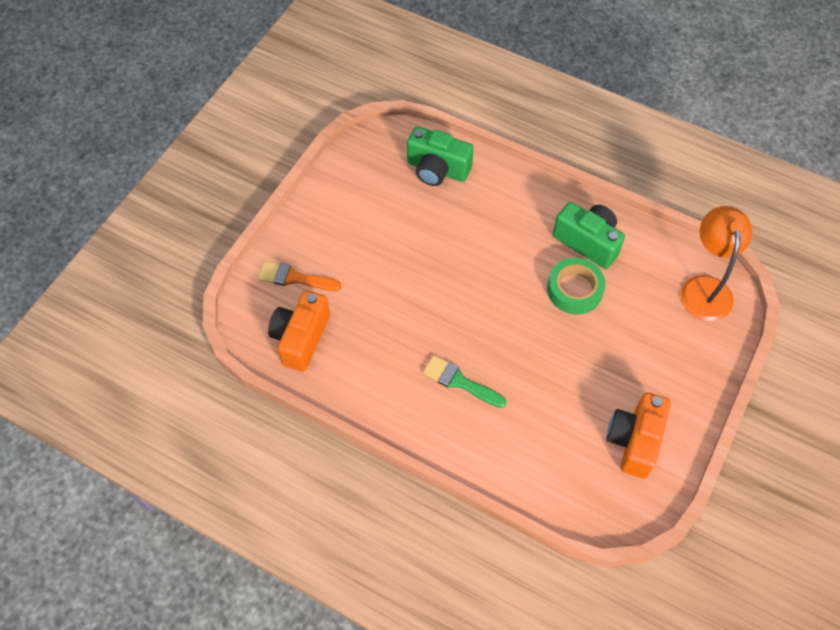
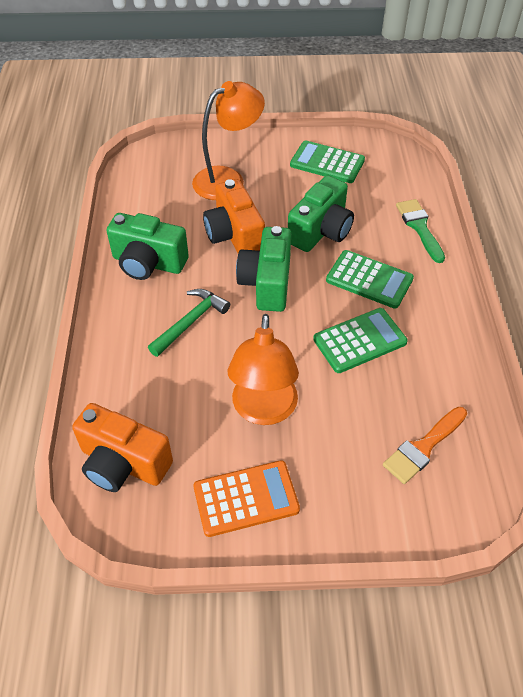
green calculator: none = 0 -> [290,141,365,183] [313,308,408,373] [326,250,414,309] = 3
green camera: [407,126,474,186] [553,202,625,269] = 2 -> [107,213,189,280] [236,226,291,312] [288,175,354,252] = 3
green hammer: none = 0 -> [148,289,230,357] = 1
green tape: [547,258,606,314] = 1 -> none = 0
orange calculator: none = 0 -> [193,460,300,537] = 1
orange lamp: [681,206,752,321] = 1 -> [192,81,265,200] [228,314,299,425] = 2

